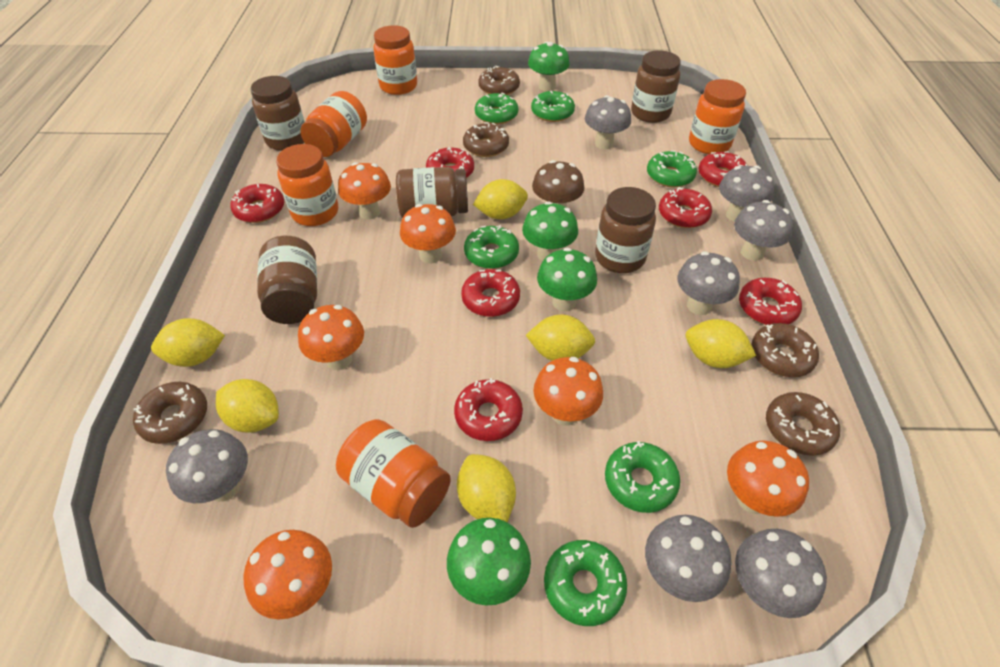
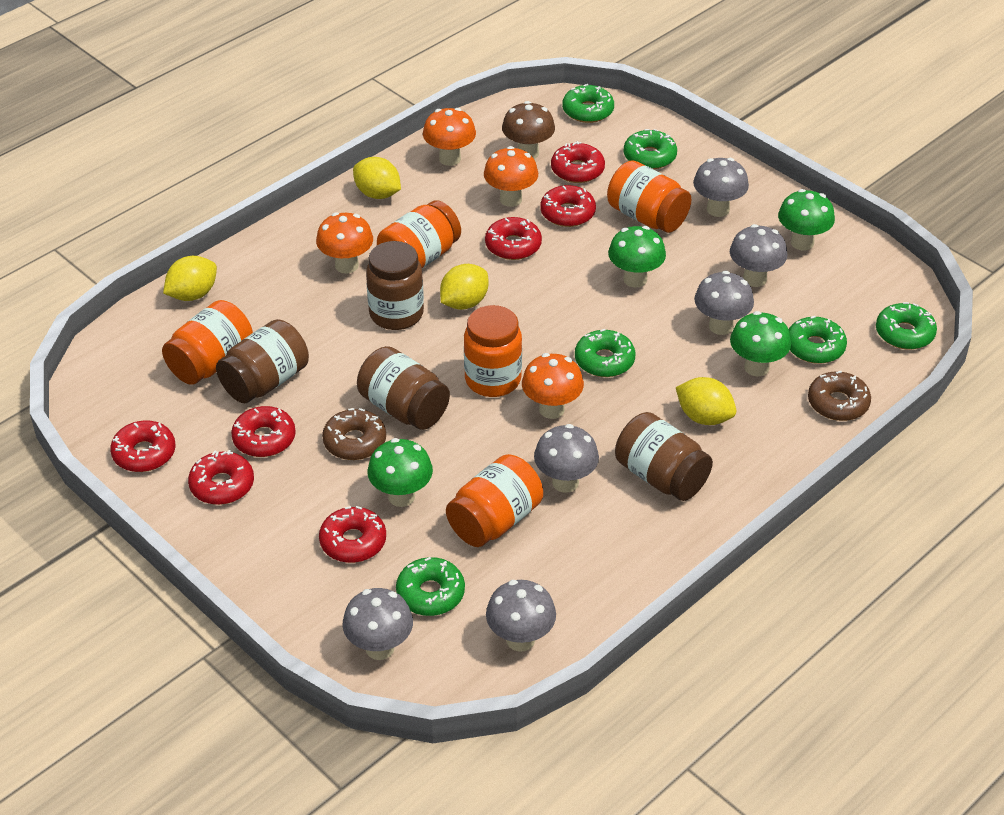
brown donut: [133,382,207,444] [463,122,509,157] [478,66,520,95] [751,323,819,377] [766,392,840,456] = 5 -> [322,408,386,460] [808,371,871,421] = 2
brown jar: [250,76,305,151] [257,236,317,324] [396,167,468,218] [595,187,656,273] [631,50,681,123] = 5 -> [216,319,309,403] [357,346,450,430] [366,241,424,330] [615,412,713,501] = 4
grey mushroom: [166,429,248,503] [585,95,631,149] [645,515,732,602] [678,251,740,315] [719,165,774,222] [734,200,793,261] [735,529,827,618] = 7 -> [343,588,413,660] [486,580,556,652] [534,424,599,493] [693,158,749,217] [694,271,754,335] [730,224,787,287] = 6
orange mushroom: [243,530,332,620] [298,305,364,370] [338,162,391,220] [400,204,456,264] [534,357,603,426] [727,441,809,517] = 6 -> [316,212,373,274] [423,108,476,166] [484,146,538,207] [522,353,584,419] = 4
yellow lemon: [151,318,225,367] [216,379,279,432] [457,454,516,522] [473,179,528,219] [526,314,595,361] [686,319,756,368] = 6 -> [163,256,217,301] [353,157,401,199] [440,264,488,310] [676,377,736,425] = 4

